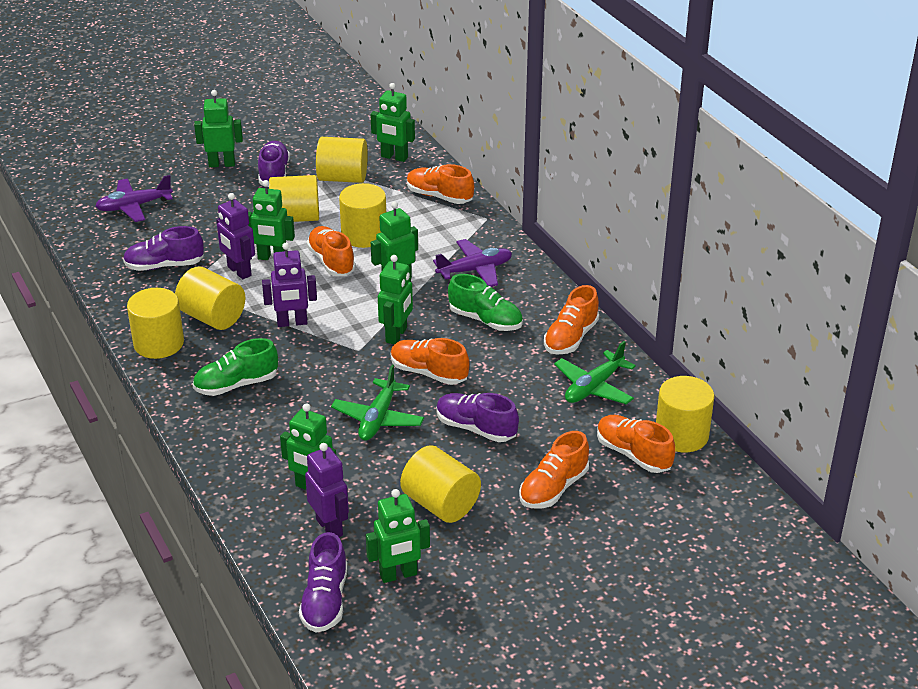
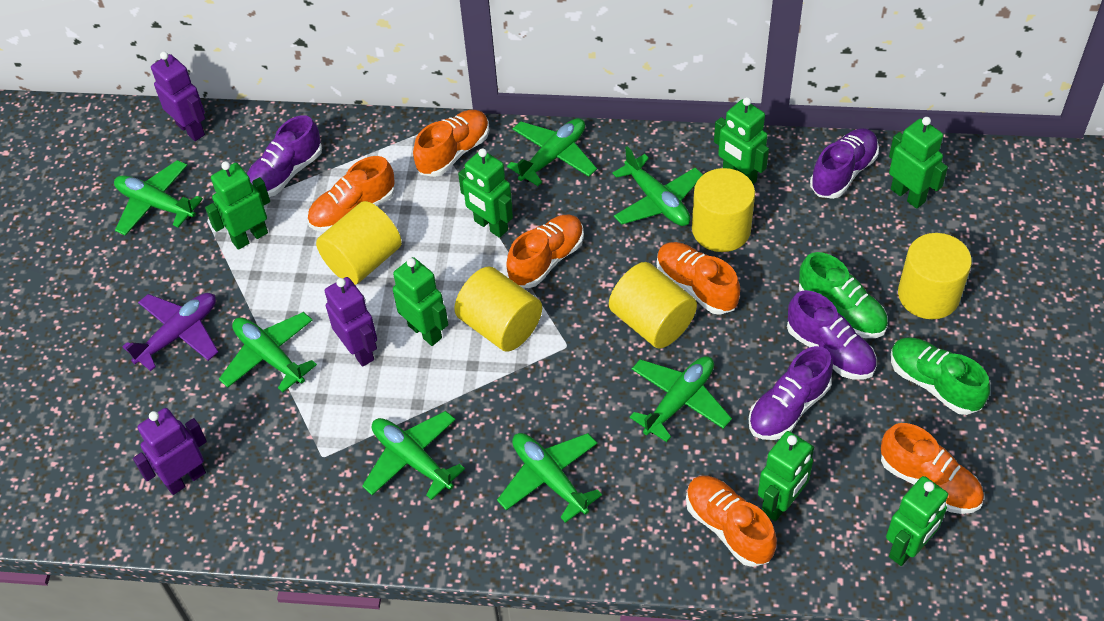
green plane: [331,365,424,441] [554,341,636,405] = 2 -> [114,160,203,236] [219,312,317,392] [362,411,465,500] [497,433,602,523] [507,118,597,186] [612,146,703,226] [630,356,732,442] = 7
purple plane: [95,175,173,222] [433,239,512,287] = 2 -> [122,293,218,371] = 1
yellow cylinder: [127,288,184,359] [175,266,245,330] [269,175,319,222] [316,137,368,183] [339,183,386,248] [400,445,481,523] [656,376,714,452] = 7 -> [316,201,402,285] [454,266,542,352] [609,262,697,349] [692,168,755,252] [898,233,972,319] = 5

